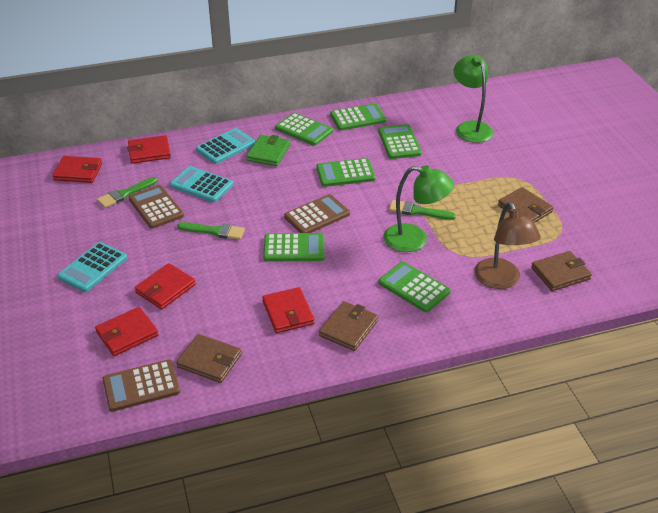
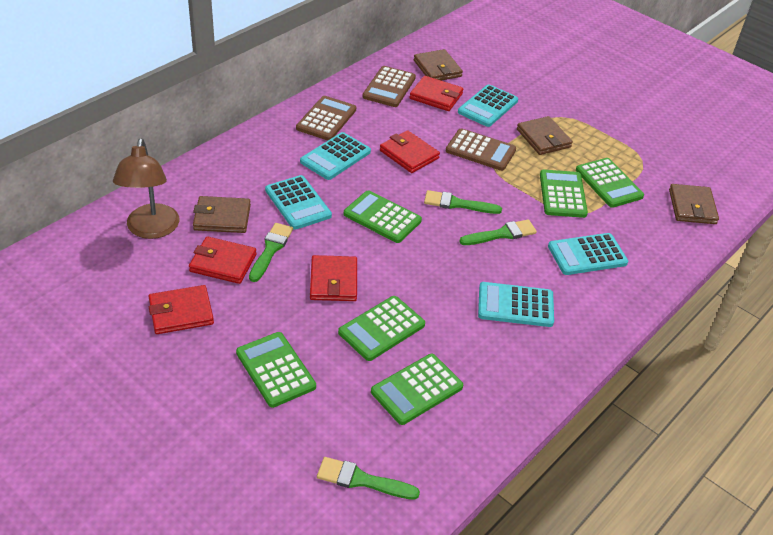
green brush: [97,177,158,208] [177,222,245,240] [389,200,456,220] = 3 -> [249,223,293,282] [317,457,420,500] [424,190,502,214] [459,219,537,245] = 4
green lamp: [383,165,454,252] [454,55,494,143] = 2 -> none = 0
green wallet: [246,135,290,166] = 1 -> none = 0
turquoise calculator: [57,242,127,292] [170,166,234,202] [196,128,256,164] = 3 -> [265,175,332,230] [300,132,371,180] [458,84,518,127] [478,282,554,327] [548,233,628,275] = 5

